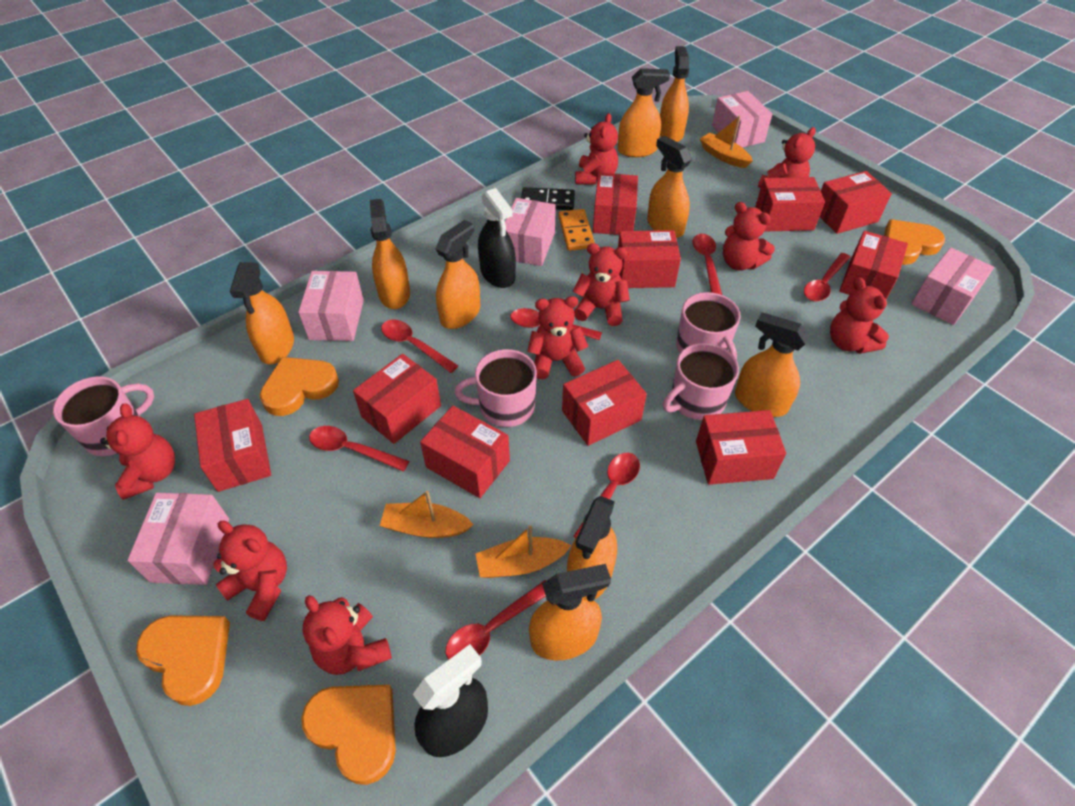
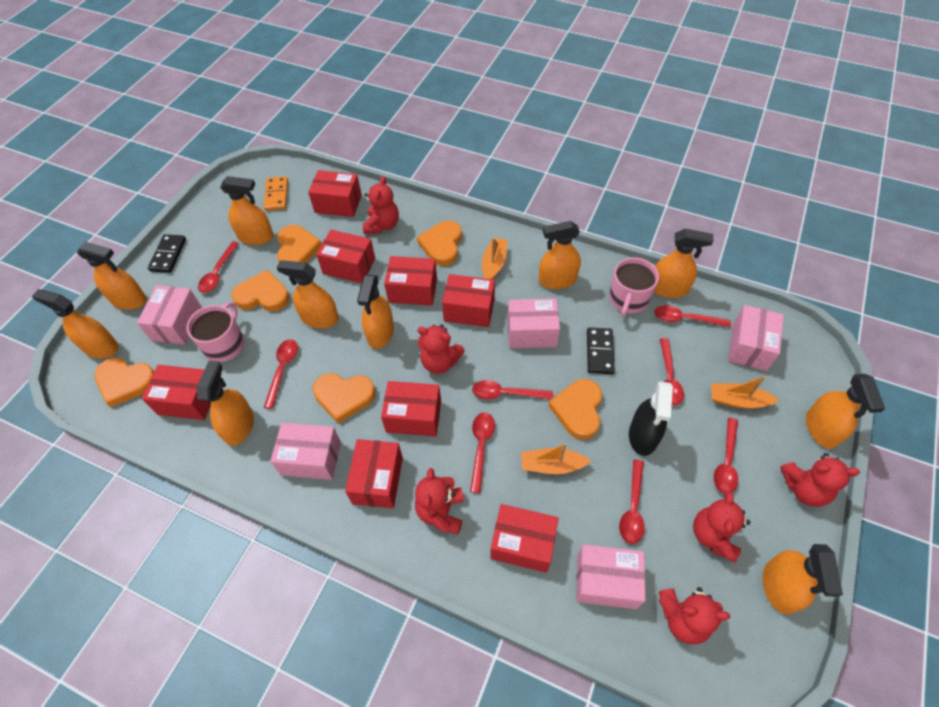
black domino: [521,187,575,210] = 1 -> [148,234,186,273] [587,327,615,374] = 2
black spray bottle: [413,644,488,757] [478,188,516,288] = 2 -> [629,381,673,456] = 1
orange heart: [136,615,230,706] [260,357,339,416] [301,685,396,785] [884,219,945,265] = 4 -> [94,358,154,407] [232,269,289,312] [277,225,322,263] [313,373,375,423] [417,221,462,266] [548,379,602,440] = 6
orange spray bottle: [230,262,294,365] [370,199,410,309] [435,220,480,329] [529,564,611,661] [567,496,617,600] [618,68,670,157] [647,136,692,238] [660,46,689,142] [735,312,809,417] = 9 -> [31,289,119,359] [77,242,147,310] [197,361,254,446] [220,176,274,245] [277,260,339,328] [357,275,394,349] [539,221,581,289] [654,229,714,298] [762,544,843,615] [806,374,885,449] = 10
pink mug: [53,376,154,456] [455,349,537,427] [663,343,739,420] [676,292,741,360] = 4 -> [187,302,245,362] [609,257,659,317] = 2
red box: [194,399,271,492] [353,354,441,444] [420,406,510,498] [562,360,647,446] [593,173,638,235] [618,230,681,288] [696,410,786,485] [755,177,825,231] [820,171,892,234] [839,231,908,299] = 10 -> [142,365,211,420] [308,170,362,217] [316,230,375,283] [345,439,403,508] [381,381,441,437] [384,256,437,306] [442,274,495,327] [490,504,559,573] = 8
red spoon: [309,426,409,472] [381,320,458,373] [446,580,546,659] [510,308,602,340] [573,453,640,538] [692,234,722,295] [804,253,851,301] = 7 -> [198,242,239,293] [264,339,298,409] [470,412,495,493] [472,380,553,399] [619,459,645,544] [654,305,731,328] [660,338,684,405] [714,418,738,494] = 8
red teddy bear: [100,403,175,500] [213,521,287,621] [303,595,392,675] [527,296,588,379] [573,243,630,326] [575,113,618,184] [723,202,775,271] [758,127,816,188] [830,277,889,354] = 9 -> [363,176,399,234] [415,468,464,535] [417,325,465,374] [659,587,730,644] [693,491,750,562] [780,453,860,507] = 6

